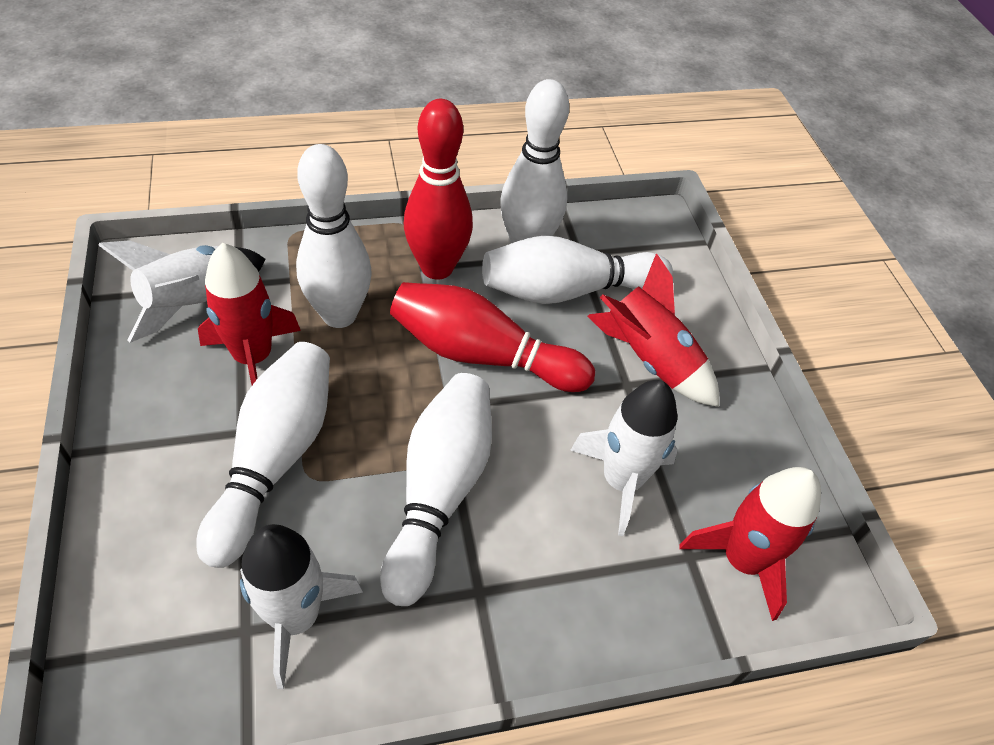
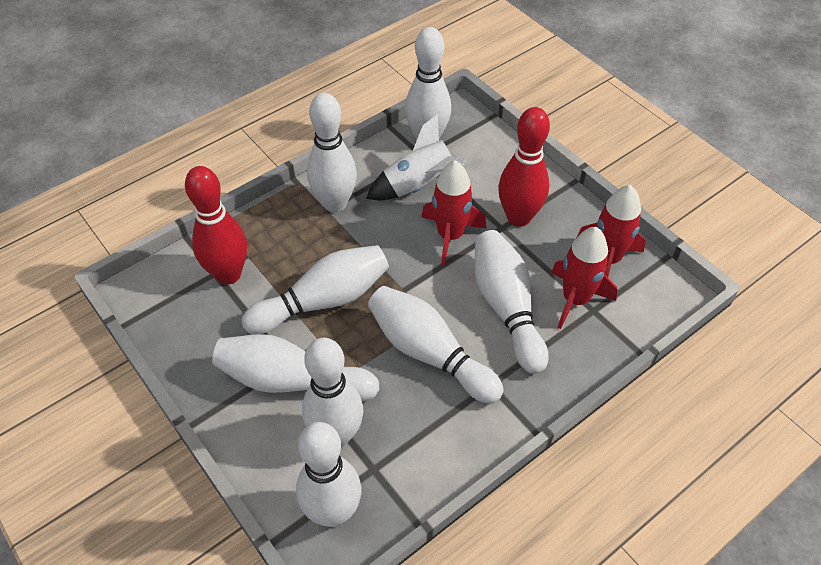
white bowling pin: [196,342,330,568] [296,144,372,328] [380,373,492,606] [482,235,673,304] [500,79,569,243] = 5 -> [212,334,380,401] [242,245,389,334] [296,422,362,527] [302,338,363,447] [307,93,357,212] [368,286,503,404] [405,27,451,140] [475,230,549,374] = 8
white rocket: [98,240,266,343] [240,524,363,689] [570,380,678,536] = 3 -> [366,114,467,200] = 1

